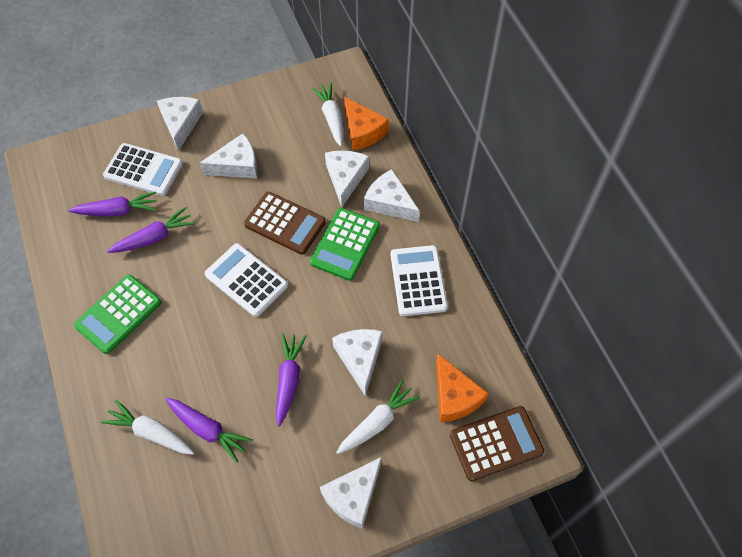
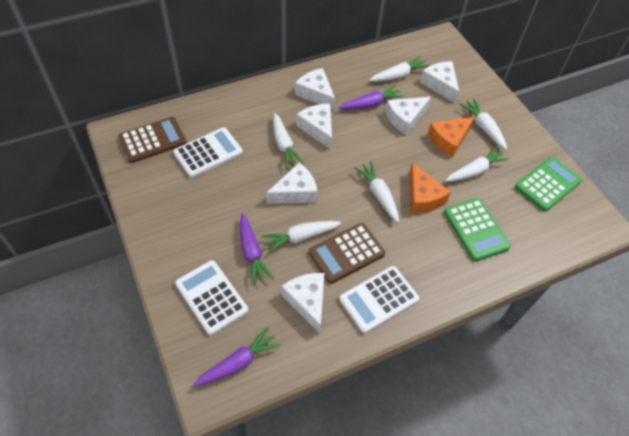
purple carrot: [68,191,157,217] [107,207,195,253] [165,398,253,463] [276,333,307,427] = 4 -> [193,327,281,387] [240,213,274,285] [339,85,405,110] = 3
white carrot: [101,400,194,455] [311,83,343,147] [336,379,420,454] = 3 -> [261,221,341,253] [273,113,305,169] [354,161,399,222] [369,56,430,82] [446,147,510,181] [459,99,507,150] = 6

